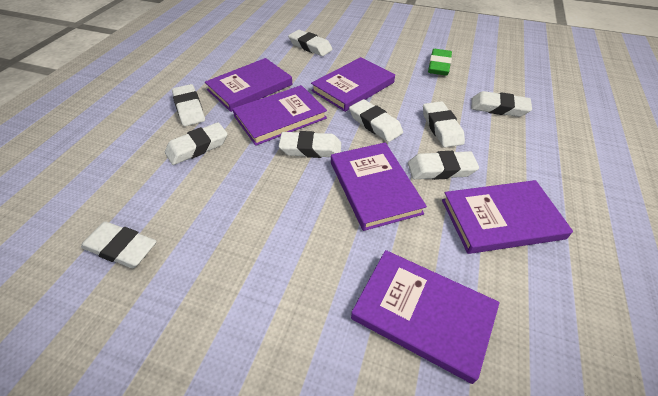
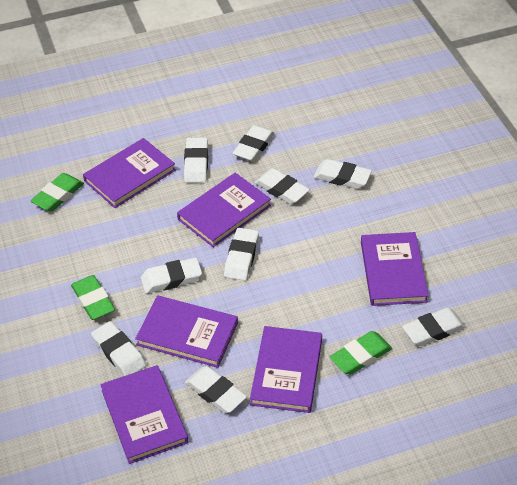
green eraser: [428,49,452,76] = 1 -> [31,173,84,212] [71,275,115,320] [330,331,392,375] = 3

